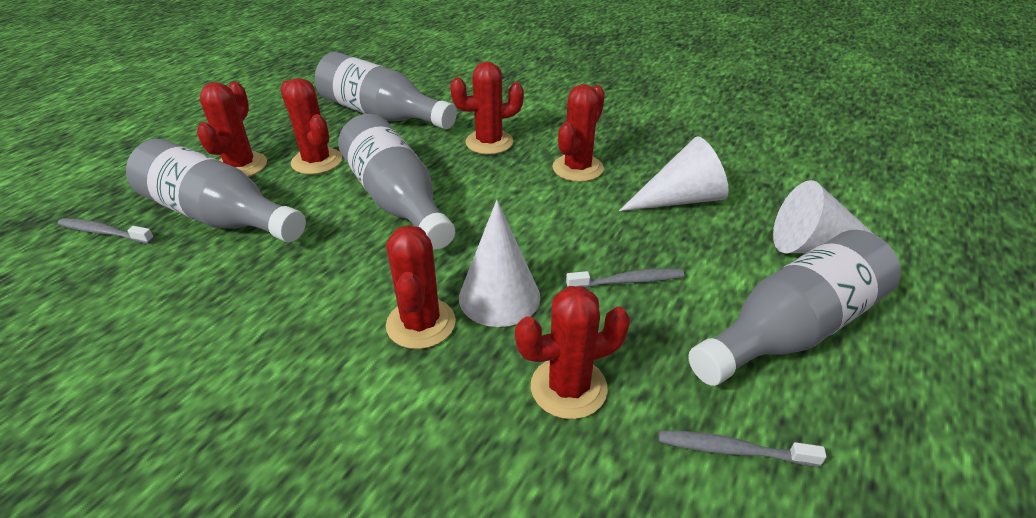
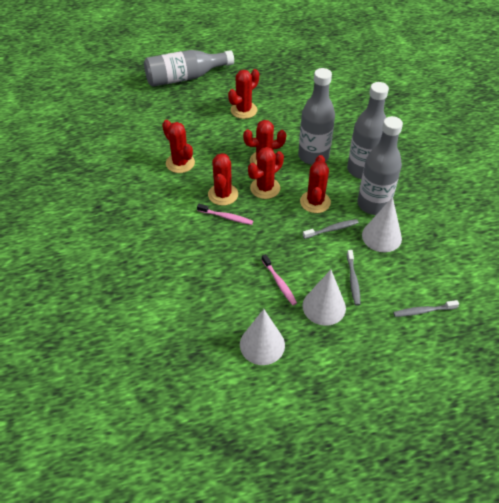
pink toothbrush: none = 0 -> [197,204,253,225] [262,254,297,305] = 2

